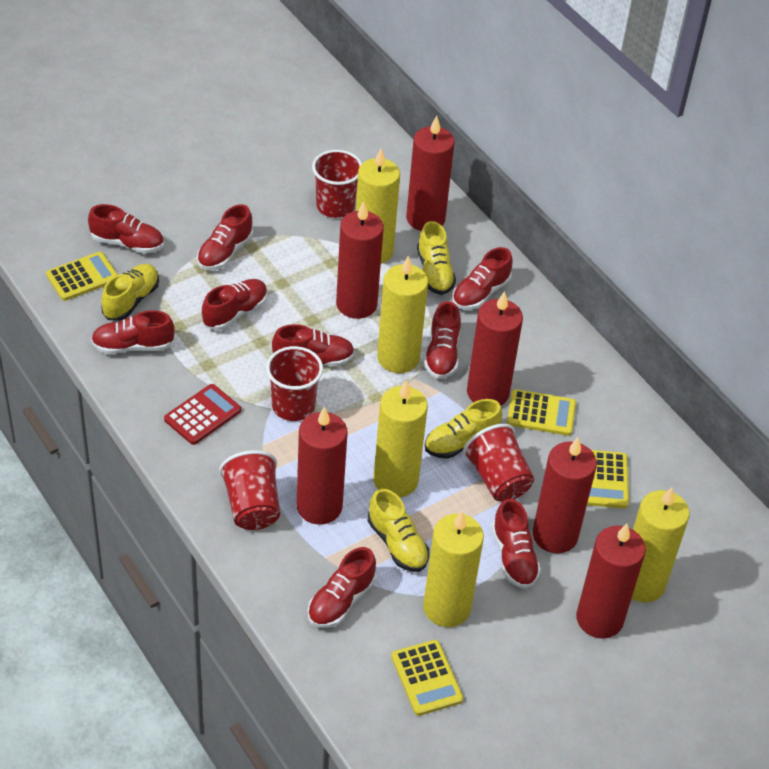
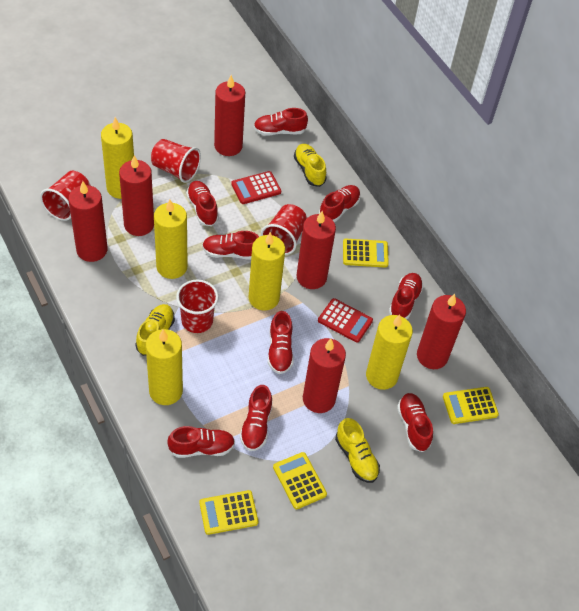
red calculator: [164,384,241,445] = 1 -> [231,171,281,204] [318,298,373,343] = 2
yellow shoe: [102,264,159,321] [368,489,429,572] [417,221,456,295] [425,399,502,459] = 4 -> [135,304,175,356] [294,144,327,187] [335,418,380,483] = 3

